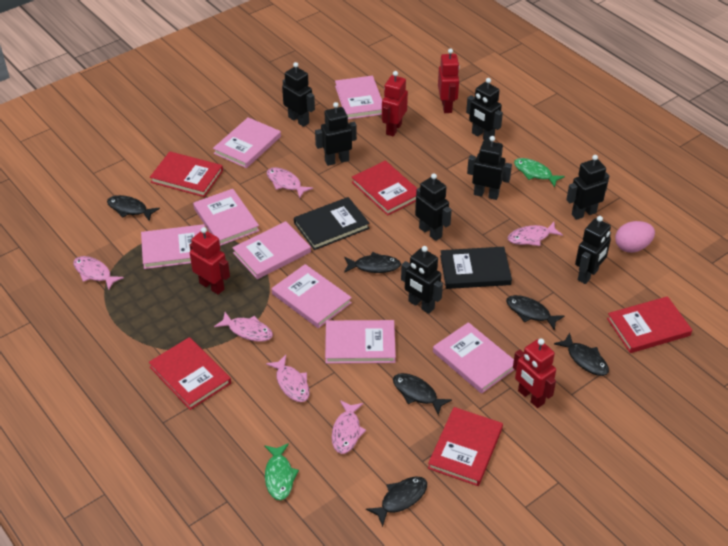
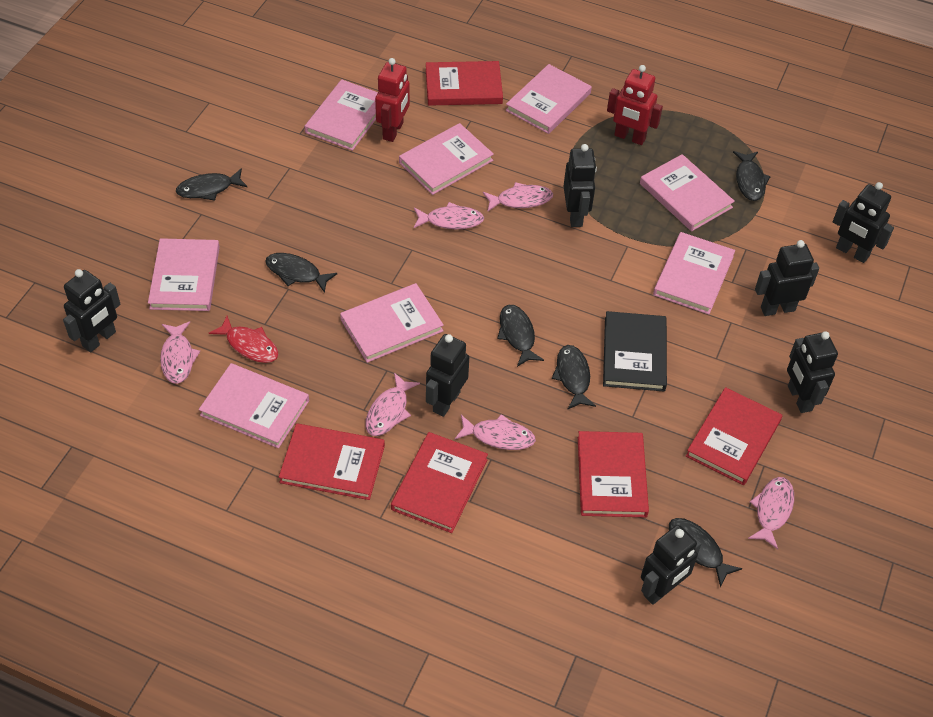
black book: [294,197,370,250] [440,247,512,289] = 2 -> [603,311,667,392] = 1
black robot: [282,62,315,127] [315,102,357,166] [401,246,443,314] [415,173,452,241] [466,78,503,141] [467,136,512,200] [566,155,609,220] [575,216,611,284] = 8 -> [63,269,120,352] [426,334,469,417] [564,144,597,227] [641,525,702,605] [755,240,819,316] [787,331,838,413] [833,182,894,263] = 7
green fish: [264,443,299,500] [514,158,565,187] = 2 -> none = 0
pink egg: [615,221,655,253] = 1 -> none = 0
red fish: none = 0 -> [209,316,278,363] = 1
red robot: [190,227,230,295] [382,71,408,137] [438,48,460,113] [513,338,556,408] = 4 -> [375,58,410,142] [607,65,663,145] = 2

